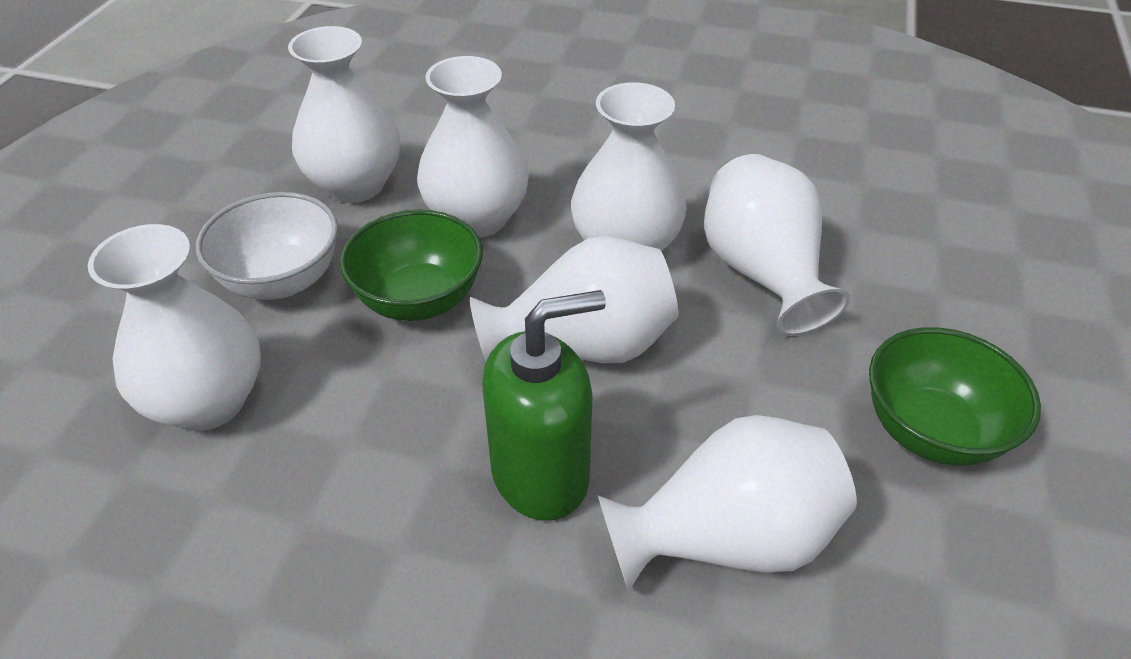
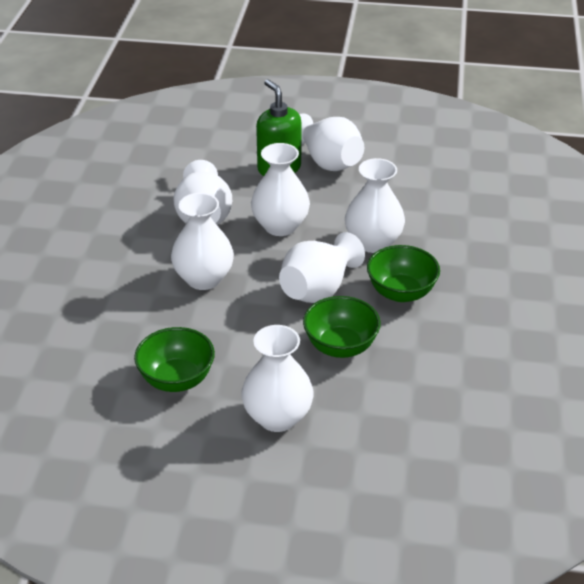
green bowl: [340,209,483,321] [869,327,1041,466] = 2 -> [134,327,215,392] [303,296,381,358] [367,245,440,302] = 3
white bowl: [196,192,338,300] = 1 -> none = 0

